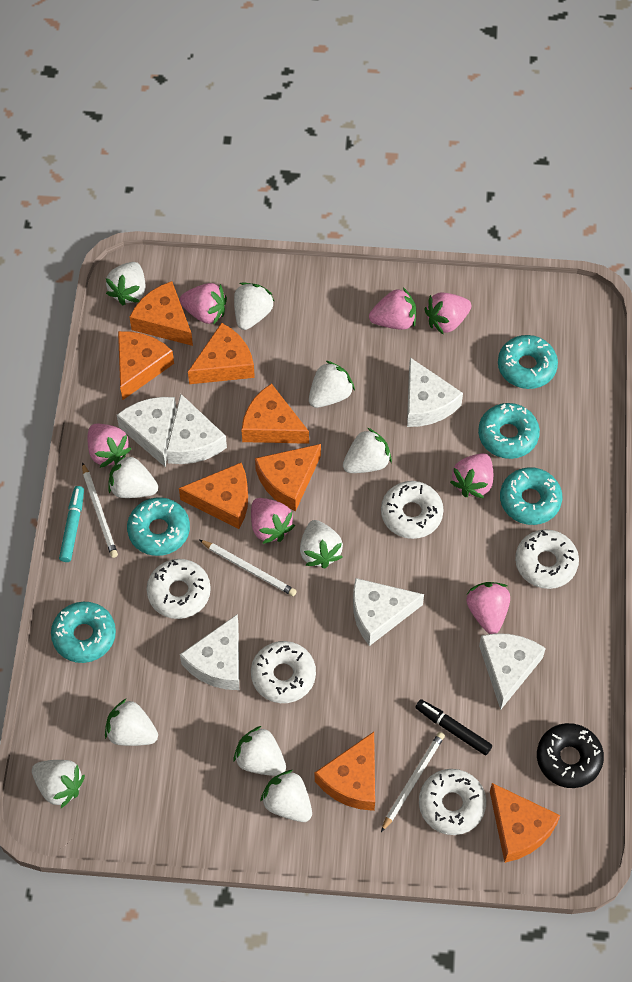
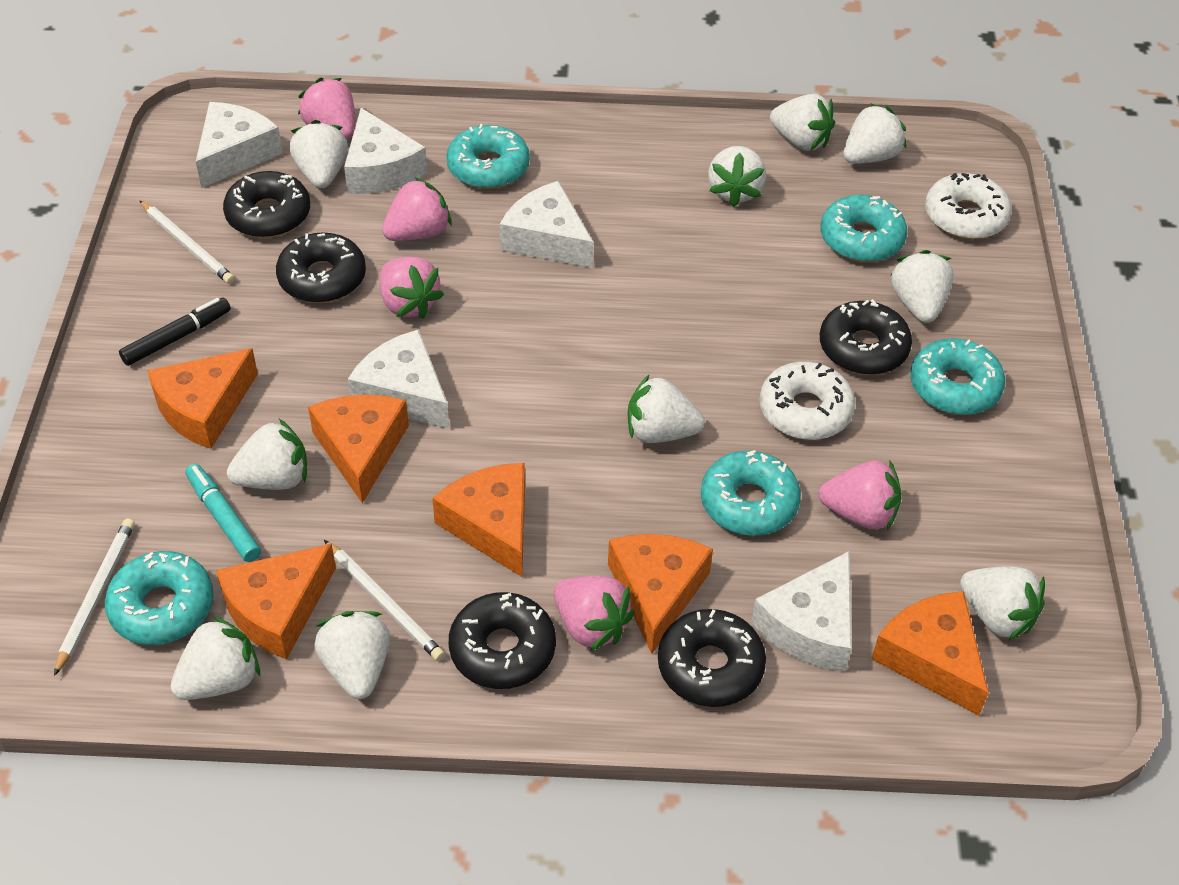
black donut: [537,723,604,788] = 1 -> [223,171,310,238] [276,232,366,303] [449,592,556,689] [658,609,766,707] [820,299,912,375] = 5
orange cheese: [118,331,174,400] [129,281,193,346] [179,463,248,529] [188,323,255,384] [242,383,309,444] [255,444,321,511] [315,732,375,811] [490,783,560,863] = 8 -> [147,348,258,449] [216,544,336,660] [308,394,409,503] [432,463,525,577] [608,534,713,654] [871,591,989,716] = 6
pink strawberry: [87,424,131,468] [180,283,227,325] [251,498,295,544] [369,287,416,330] [424,293,471,335] [450,453,493,498] [466,582,510,634] = 7 -> [298,78,355,140] [380,257,444,319] [382,178,452,241] [554,576,635,651] [819,460,902,530] = 5
white cheese: [117,397,177,467] [166,394,227,464] [180,614,239,690] [353,578,424,646] [407,358,463,427] [479,633,546,710] = 6 -> [196,102,283,188] [344,108,427,194] [348,329,449,429] [500,181,594,268] [751,551,852,672] = 5
white donut: [147,559,211,619] [251,641,316,703] [381,481,443,539] [419,769,486,835] [515,529,579,589] = 5 -> [760,362,855,440] [925,173,1012,239] = 2

